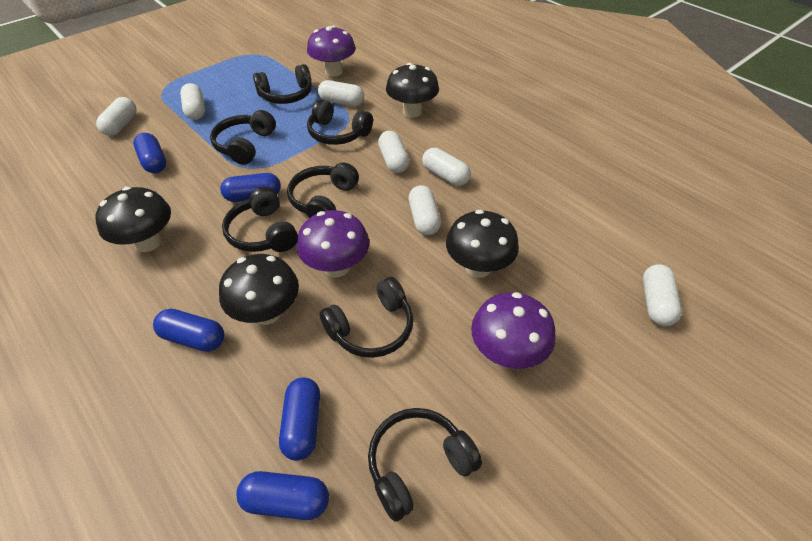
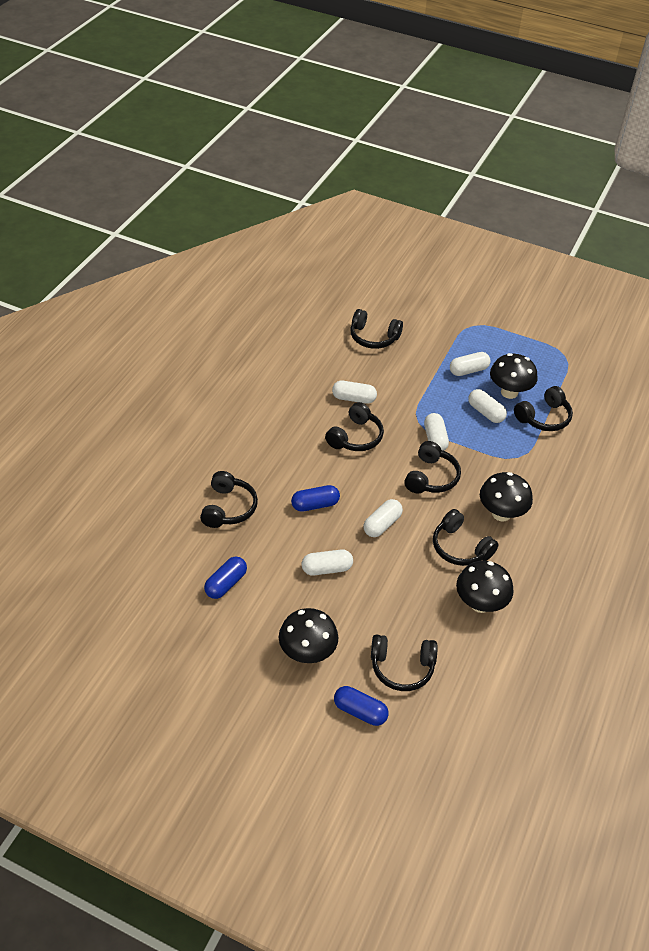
blue capsule: [133,133,166,173] [153,309,224,352] [220,173,281,202] [236,471,329,520] [279,378,320,461] = 5 -> [204,557,247,599] [291,485,340,512] [334,686,389,726] = 3
purple mushroom: [297,210,369,277] [307,26,356,77] [471,292,556,369] = 3 -> none = 0
white capsule: [96,97,136,136] [180,83,205,120] [318,80,364,106] [378,131,410,173] [409,185,441,235] [422,148,471,186] [643,264,682,326] = 7 -> [302,550,353,575] [332,381,377,404] [363,499,403,537] [424,413,449,451] [450,352,491,376] [468,389,507,423] = 6

